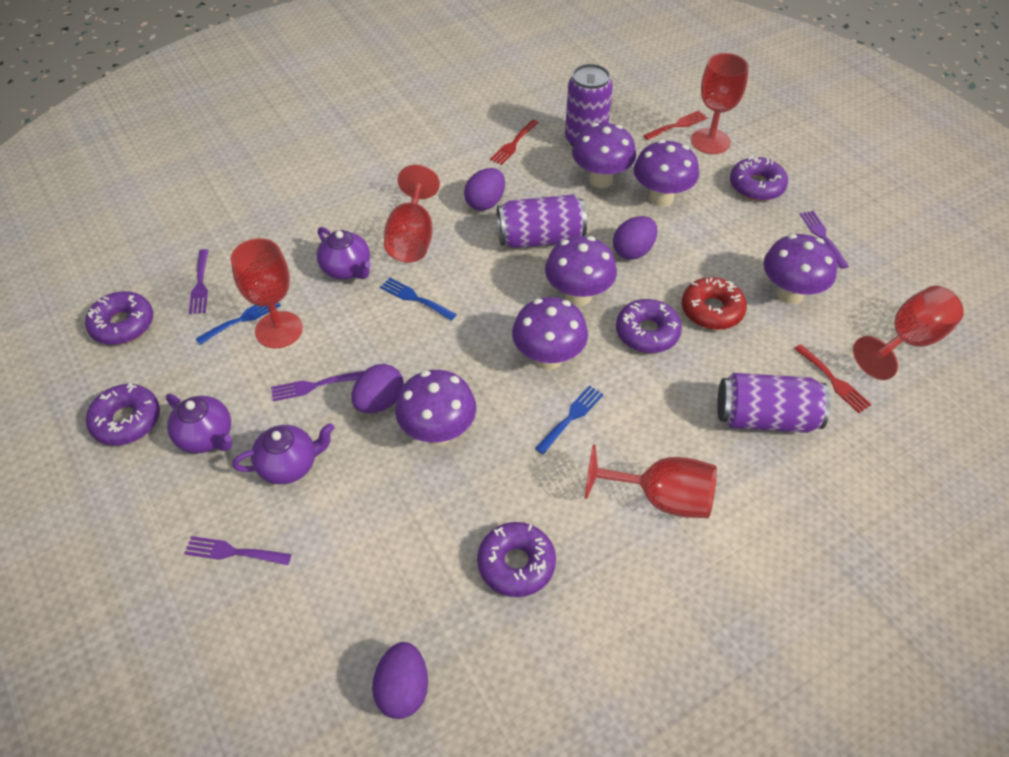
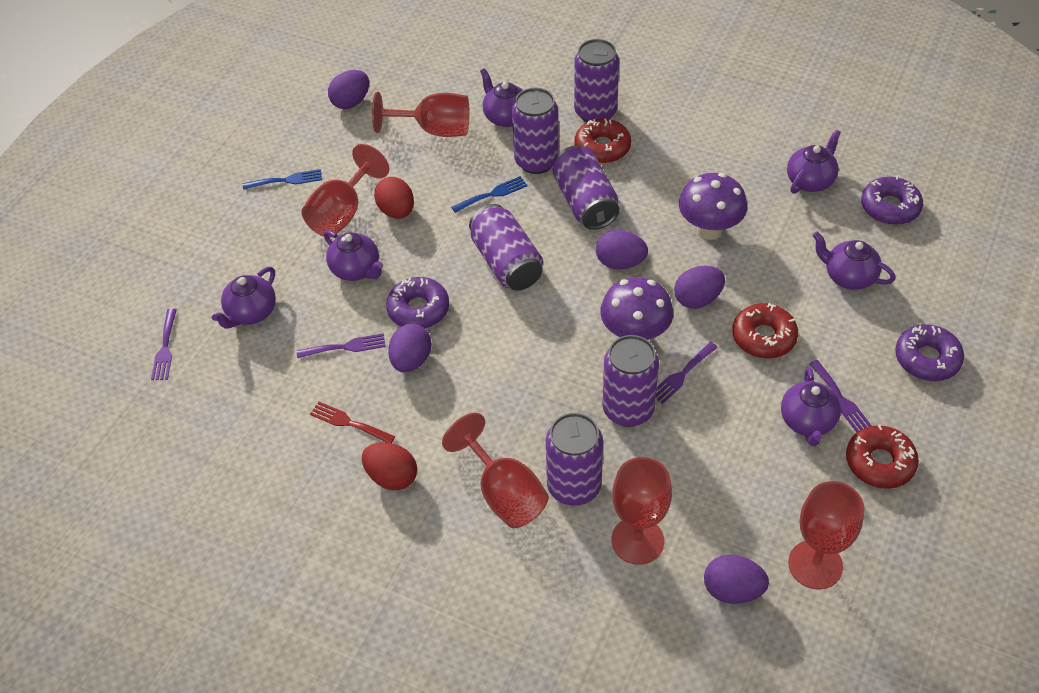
blue fork: [196,303,281,345] [380,277,457,321] [535,386,603,454] = 3 -> [242,169,322,190] [451,176,528,213] = 2
purple can: [497,194,587,248] [565,64,613,147] [717,373,830,433] = 3 -> [469,204,543,290] [512,88,559,174] [546,413,603,506] [553,145,619,230] [574,39,619,122] [602,335,659,427] = 6
purple donut: [85,291,153,345] [86,383,160,446] [477,522,556,597] [616,299,682,353] [730,156,788,201] = 5 -> [386,277,449,329] [861,175,923,225] [895,324,964,381] = 3
purple egg: [351,364,404,413] [372,642,428,719] [464,168,505,211] [613,216,657,260] = 4 -> [328,70,369,109] [388,324,431,373] [596,230,648,269] [674,266,725,309] [704,555,769,604] = 5
purple mushroom: [395,370,476,446] [512,297,588,370] [545,236,617,306] [572,123,636,188] [634,140,699,207] [763,234,837,304] = 6 -> [600,277,673,340] [679,173,747,240] = 2
purple teapot: [166,394,232,453] [232,423,335,484] [317,227,371,279] = 3 -> [212,267,276,329] [324,230,383,281] [480,68,523,127] [781,367,841,446] [787,130,841,194] [812,232,895,290] = 6
red donut: [682,277,747,330] = 1 -> [574,119,631,163] [732,303,798,359] [846,424,919,489] = 3
red egg: none = 0 -> [362,442,417,490] [374,177,414,219] = 2
red fork: [490,120,539,165] [643,111,708,140] [794,344,872,413] = 3 -> [310,402,395,443] = 1

